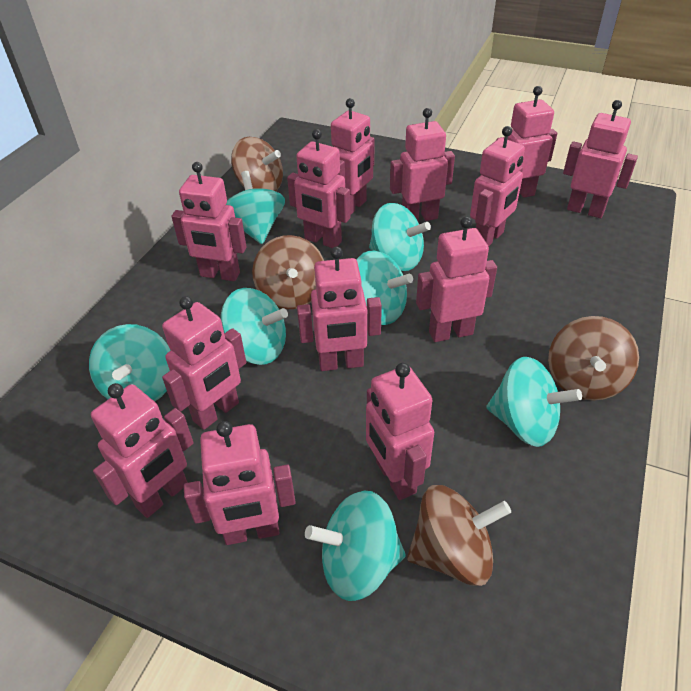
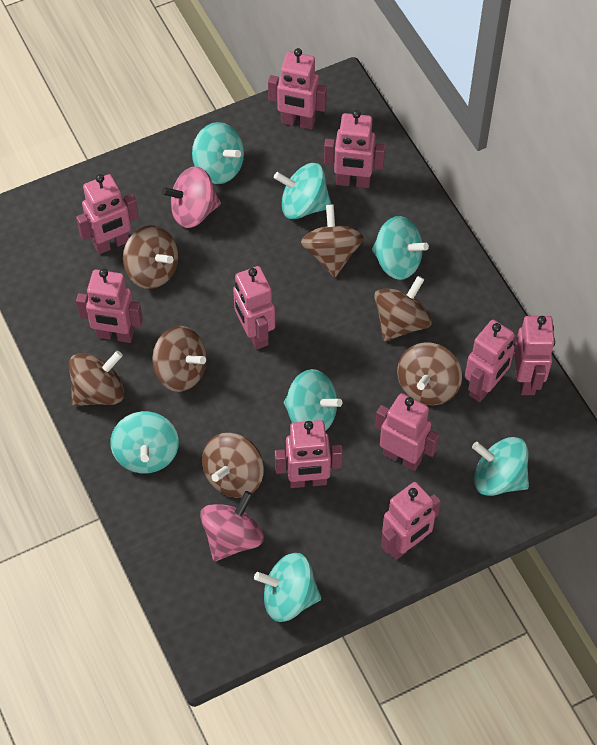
brown spinning top: [231,137,283,191] [252,235,324,309] [407,485,511,586] [548,316,639,401] = 4 -> [69,351,124,406] [123,225,178,289] [152,326,207,392] [202,433,264,498] [301,205,364,277] [374,276,432,341] [397,342,462,405] = 7
pink robot: [91,383,193,518] [162,296,246,430] [171,162,247,281] [184,421,296,545] [287,129,351,248] [297,247,382,371] [331,98,375,215] [366,363,434,500] [390,108,455,221] [416,216,497,342] [470,126,525,247] [496,86,557,198] [563,100,638,218] = 13 -> [76,174,139,254] [76,269,143,343] [233,266,275,350] [268,48,327,130] [275,420,343,488] [324,110,385,188] [375,393,439,471] [381,482,441,560] [465,320,516,402] [514,316,555,395] = 10
pink spinning top: none = 0 -> [162,166,221,228] [200,491,264,561] = 2

